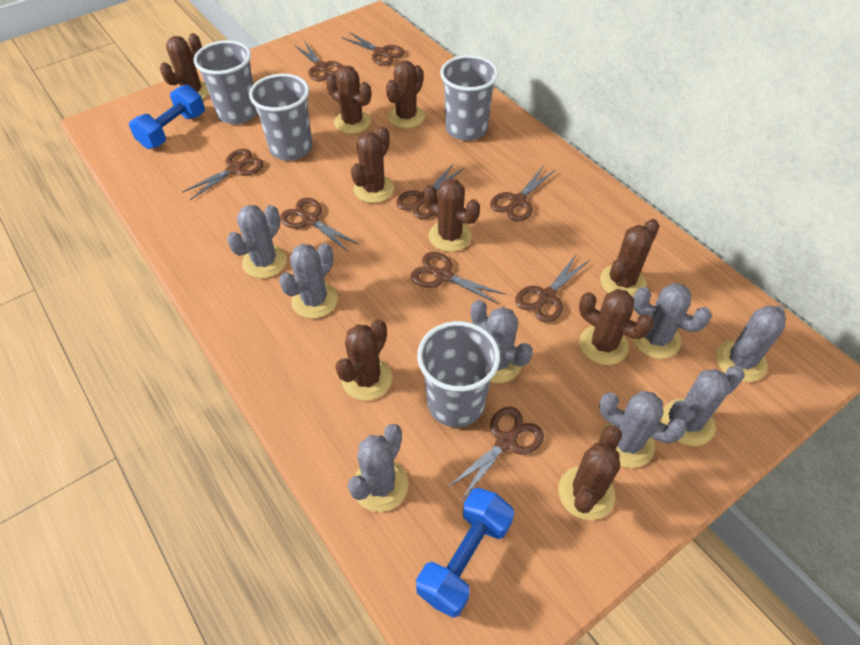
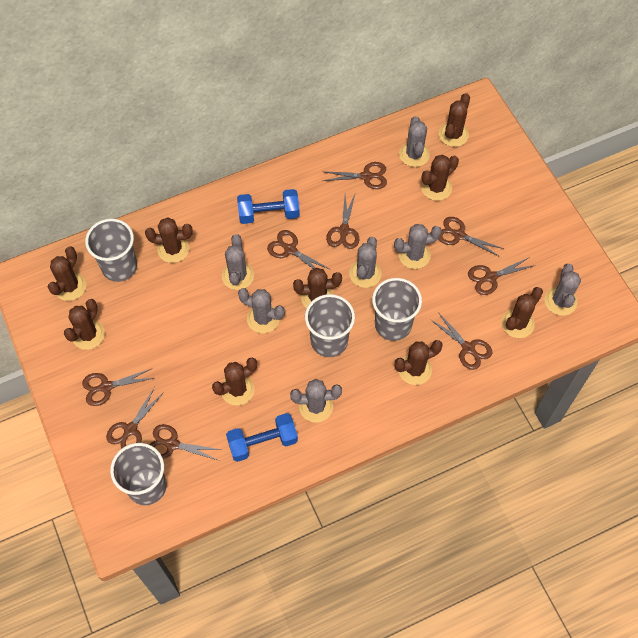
grey cactus: [227,205,287,278] [279,243,338,319] [348,424,408,512] [471,300,533,383] [599,391,687,468] [632,283,712,359] [662,366,745,446] [716,306,786,382] = 8 -> [222,234,254,290] [238,288,285,333] [290,379,342,423] [349,237,382,288] [394,224,442,269] [399,116,430,167] [544,264,581,316] = 7

